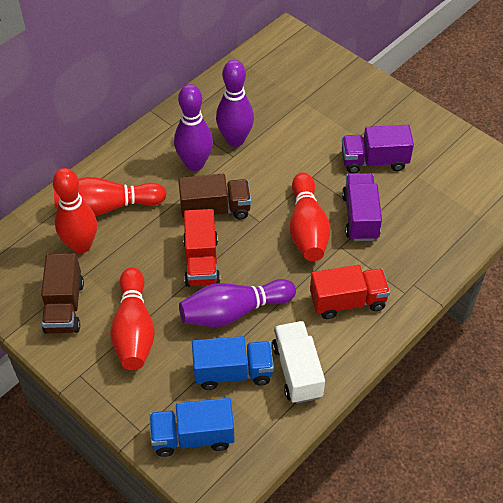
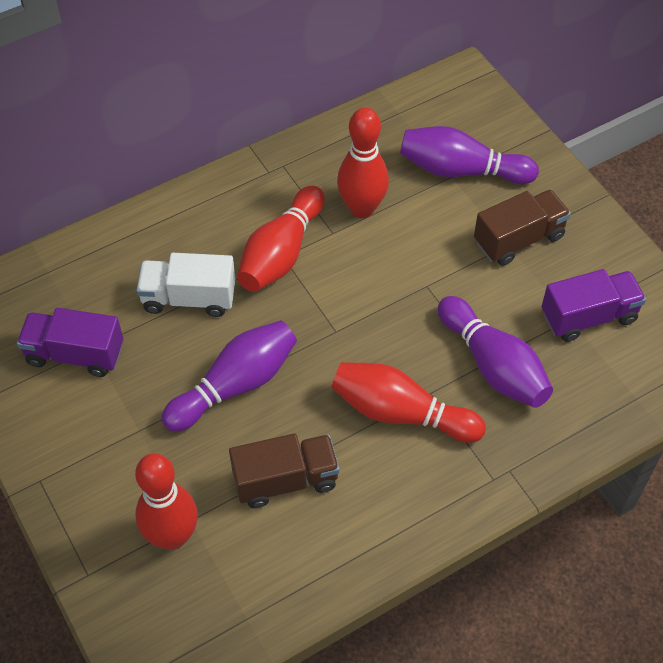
blue truck: [149,398,235,457] [192,336,274,390] = 2 -> none = 0
red truck: [183,209,220,287] [310,265,390,319] = 2 -> none = 0

